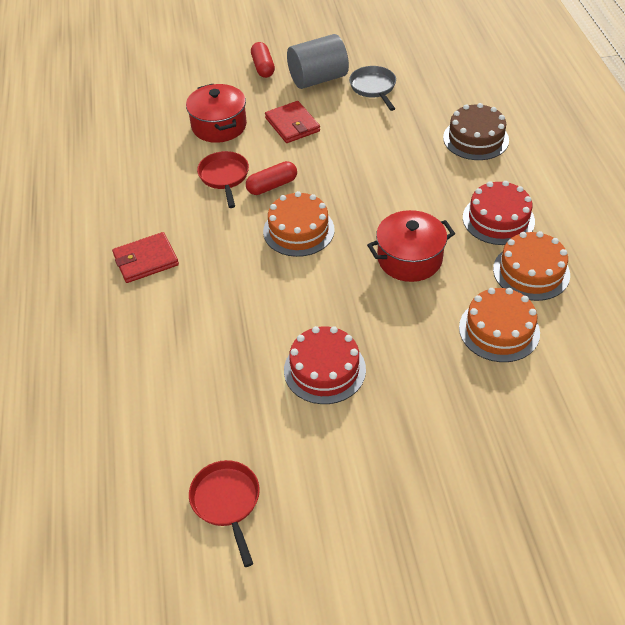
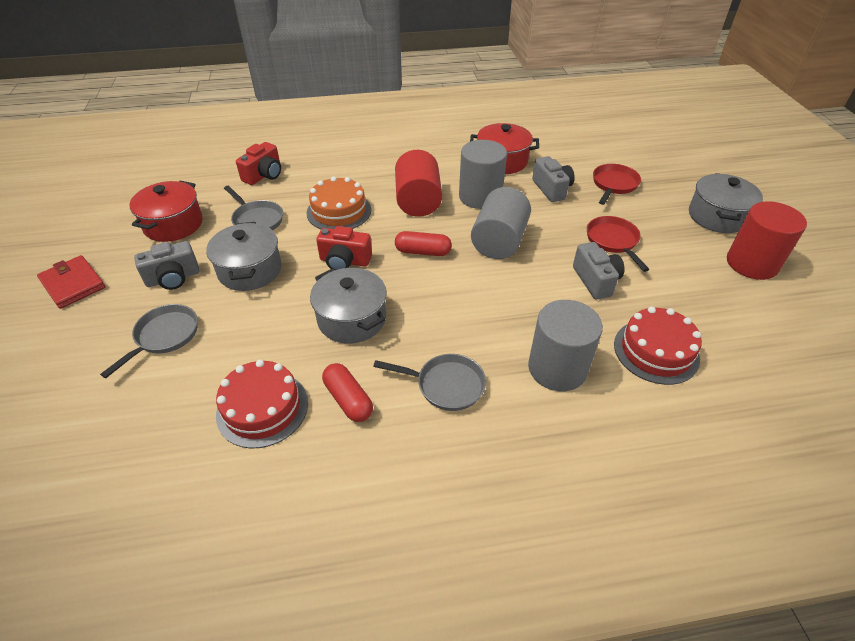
brown cake: [443,103,509,160] = 1 -> none = 0
grey camera: none = 0 -> [134,241,200,290] [532,156,575,202] [573,242,625,299] = 3
grey cylinder: [287,34,349,89] = 1 -> [459,140,507,209] [471,187,531,259] [528,300,603,391] = 3
grey pan: [349,66,396,111] = 1 -> [100,304,198,378] [224,186,283,230] [373,354,486,411] = 3
grey pot: none = 0 -> [206,222,282,291] [310,268,387,343] [689,173,763,233] = 3
orange cake: [263,191,335,257] [459,288,540,362] [493,231,570,301] = 3 -> [307,176,371,229] = 1
red camera: none = 0 -> [236,142,281,185] [316,226,372,270] = 2
red cylinder: none = 0 -> [395,150,442,217] [727,201,807,280] = 2
red wallet: [112,232,179,283] [265,101,320,143] = 2 -> [37,255,105,309] = 1

